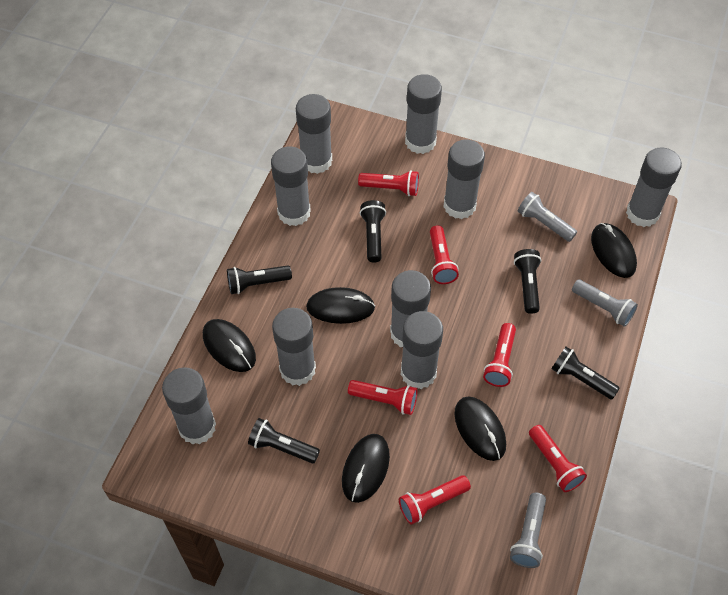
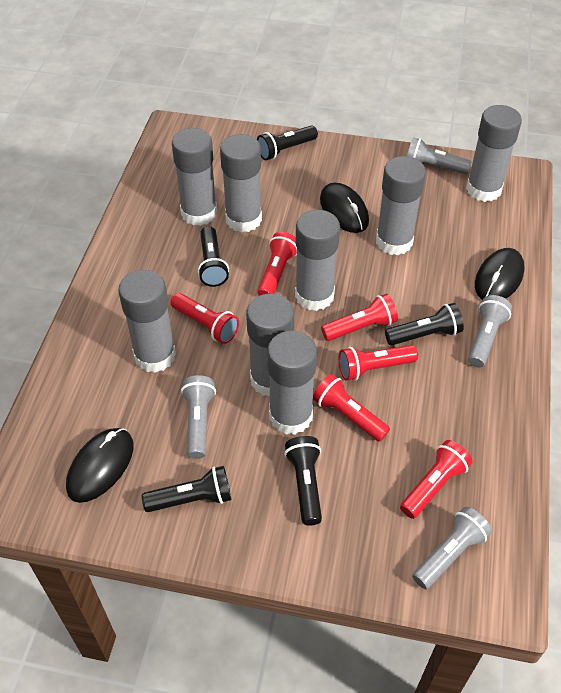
black mouse: [203,319,256,372] [306,287,375,324] [342,434,390,503] [454,397,506,461] [591,223,637,278] = 5 -> [66,428,134,503] [320,182,369,233] [475,248,524,300] = 3
grey flashlight: [510,493,546,568] [518,192,577,242] [572,280,638,327] = 3 -> [181,375,216,459] [407,137,472,174] [412,507,492,589] [468,295,512,367] = 4
grey glue stick: [162,367,216,444] [271,147,311,226] [272,308,316,386] [296,94,332,174] [390,270,431,347] [401,311,443,389] [405,74,442,154] [443,139,485,219] [626,147,682,227] = 9 -> [118,270,176,373] [172,128,217,226] [220,134,262,232] [246,294,294,397] [267,331,317,435] [295,210,340,311] [376,156,426,255] [466,105,522,202] = 8

